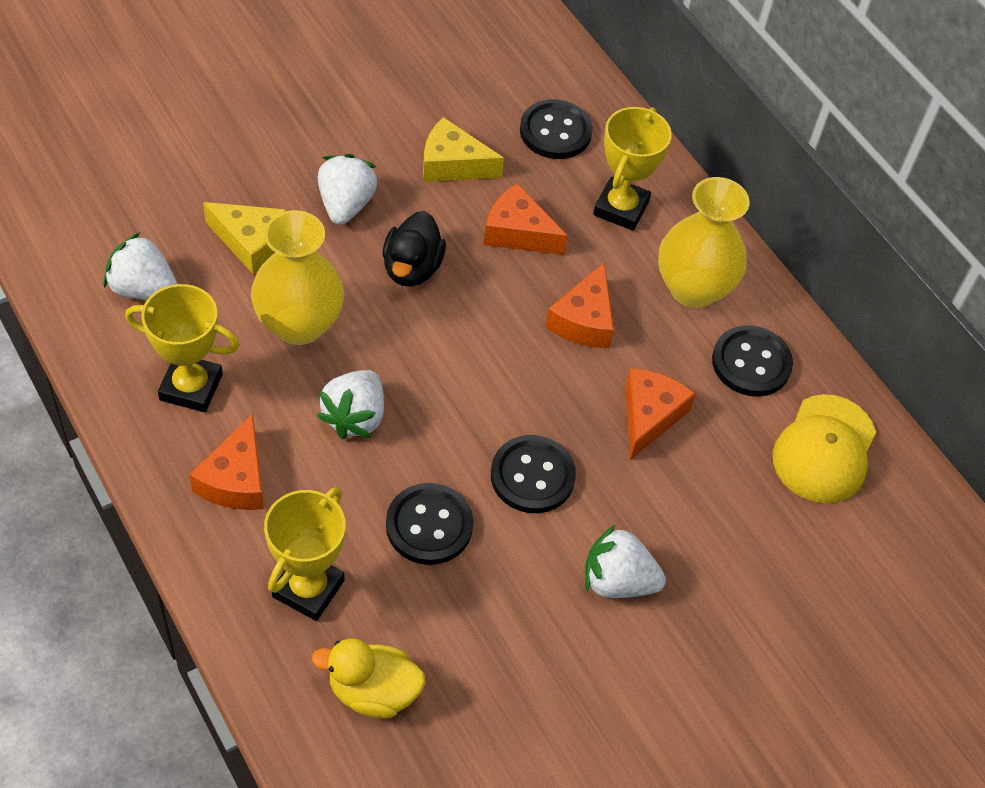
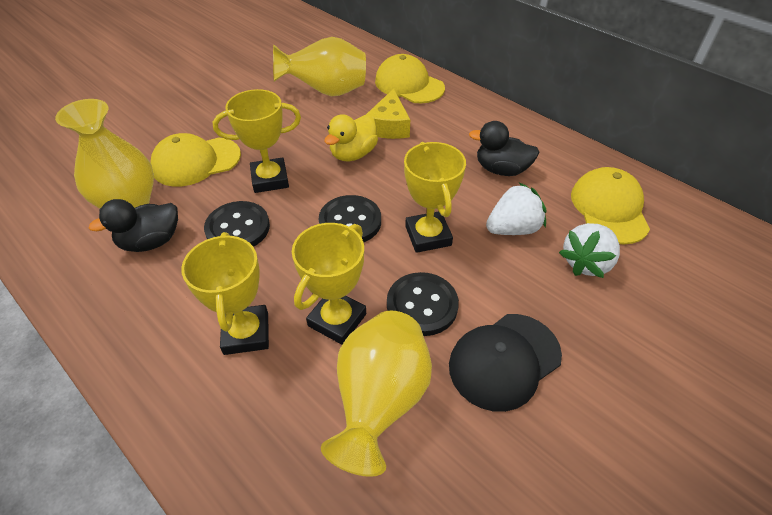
black button: [386,483,473,565] [491,435,576,513] [520,99,593,159] [712,325,793,397] = 4 -> [204,201,270,247] [319,195,381,243] [387,272,459,336] = 3
black cap: none = 0 -> [449,314,562,412] = 1
black duck: [382,211,446,287] = 1 -> [89,199,178,252] [469,121,540,176] = 2
orange cheese: [189,414,264,510] [484,183,568,255] [545,263,614,348] [625,368,696,460] = 4 -> none = 0
white strawberry: [104,232,177,300] [317,370,384,439] [318,154,378,225] [585,524,666,598] = 4 -> [486,182,547,235] [559,223,620,278] = 2
yellow cap: [773,394,876,503] = 1 -> [150,133,241,187] [375,54,445,103] [571,167,650,244] = 3
yellow cheese: [203,202,287,274] [423,117,504,182] = 2 -> [366,89,410,139] = 1
yellow trophy: [125,284,239,412] [264,487,346,621] [593,107,672,231] = 3 -> [181,232,269,355] [213,89,301,193] [292,223,366,345] [404,142,466,253] = 4
yellow vase: [251,210,344,345] [658,177,750,308] = 2 -> [55,99,154,209] [273,37,366,96] [321,311,432,477] = 3

